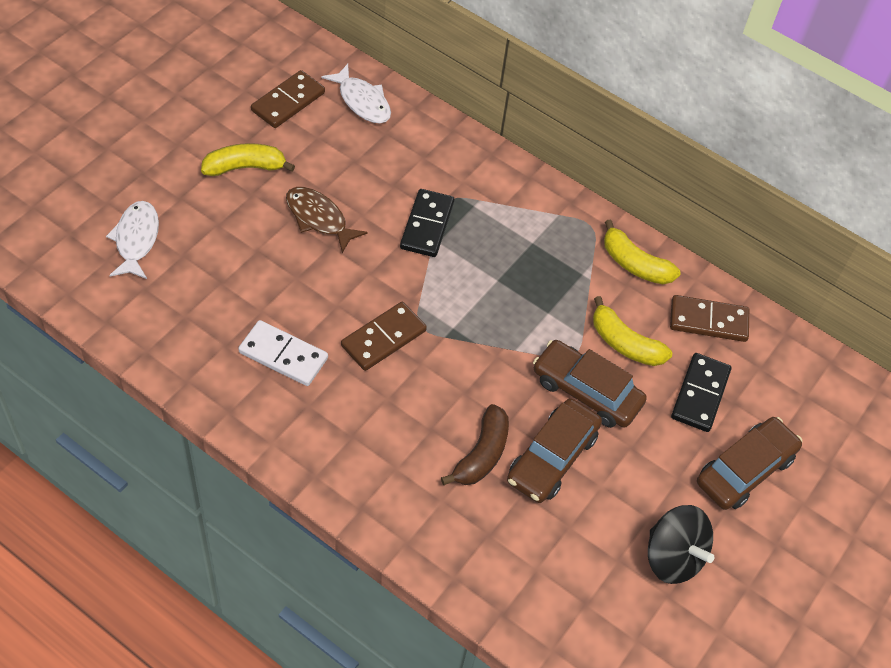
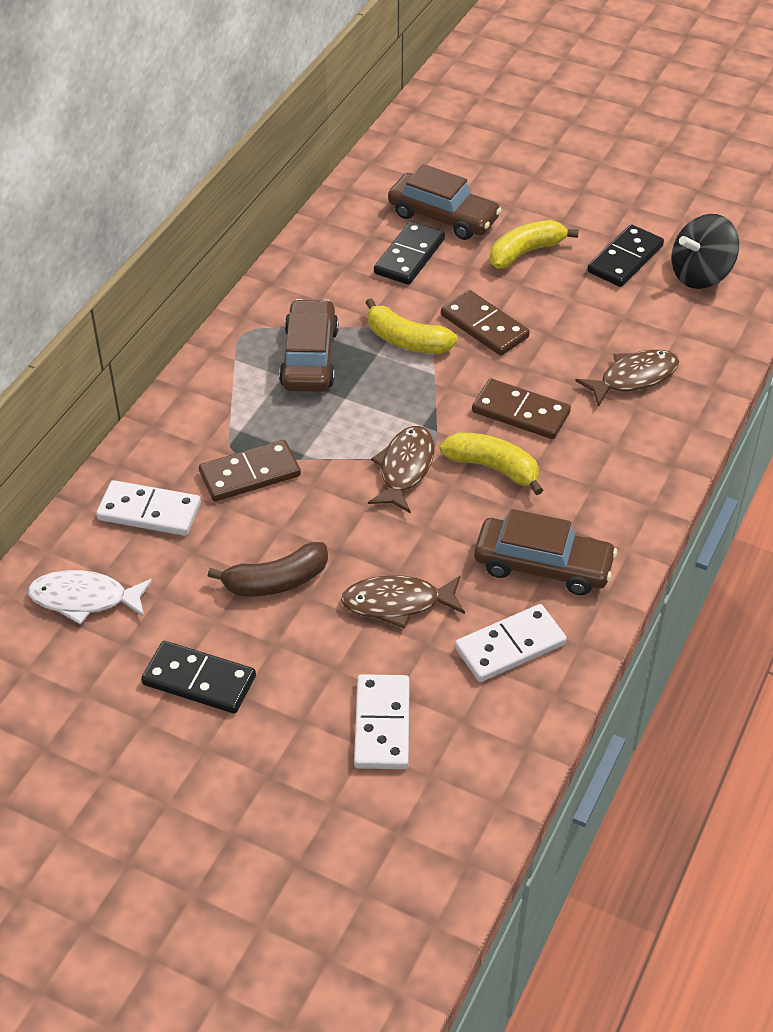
black domino: [400,189,454,257] [671,353,731,432] = 2 -> [141,641,256,714] [374,221,445,285] [587,224,664,287] = 3
brown fish: [286,187,368,253] = 1 -> [341,575,465,629] [368,426,434,513] [576,349,679,407] = 3
white domino: [238,320,328,386] = 1 -> [96,480,201,536] [354,674,410,769] [455,604,567,682] = 3
white fish: [106,201,159,279] [322,64,391,123] = 2 -> [28,570,153,625] = 1

